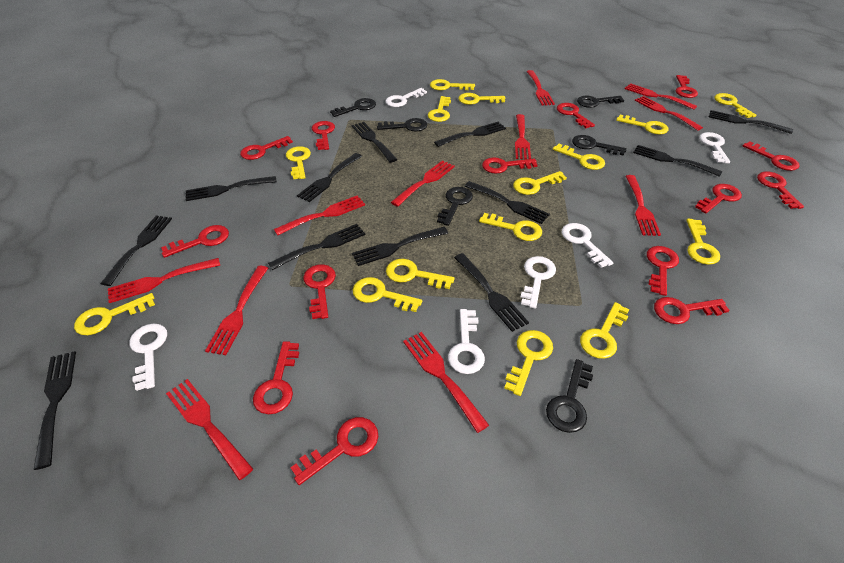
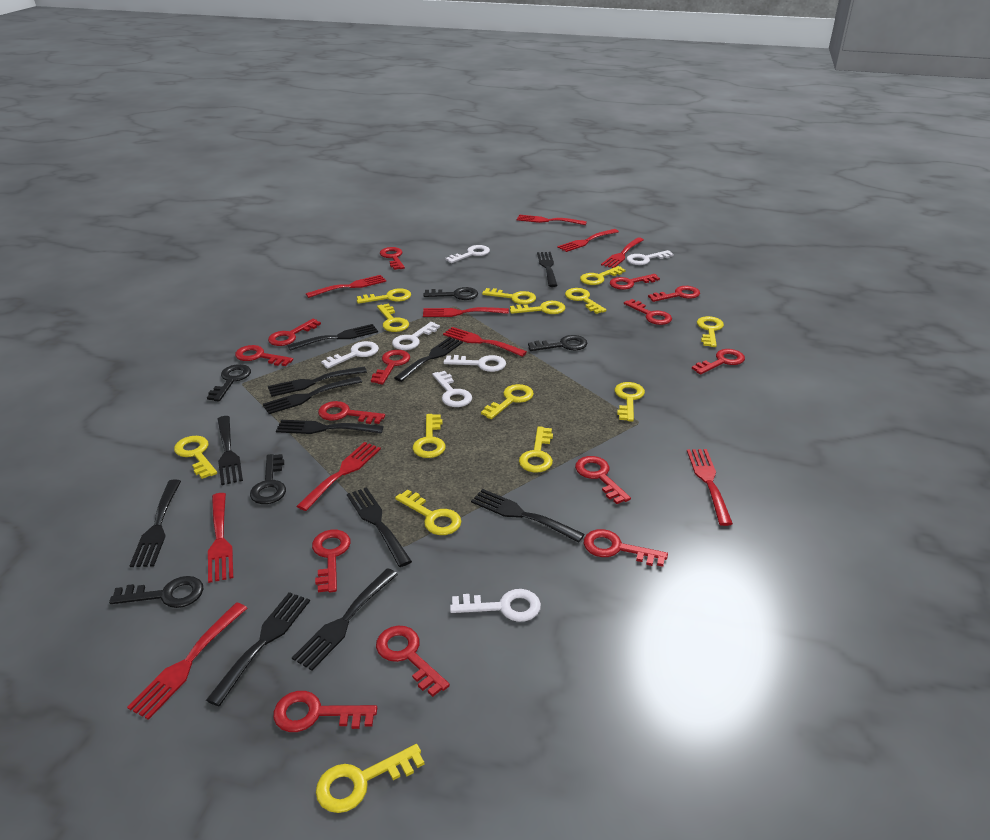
black key: [330,98,376,117] [377,118,427,131] [437,187,473,226] [546,359,593,433] [572,135,627,156] [577,96,624,108] = 6 -> [109,576,203,608] [207,364,251,401] [250,454,286,504] [423,287,478,300] [528,335,587,351] = 5
red fork: [108,258,221,303] [166,379,253,480] [205,266,268,355] [274,195,365,236] [391,160,455,207] [403,332,489,433] [515,114,531,159] [527,70,555,106] [625,83,697,110] [626,175,661,236] [634,96,703,131] = 11 -> [127,602,247,720] [208,493,233,583] [297,442,381,511] [306,275,386,298] [423,307,509,317] [443,327,527,357] [517,215,587,225] [557,229,619,252] [601,237,644,268] [687,449,733,526] = 10
white key: [129,324,167,391] [385,88,427,107] [448,309,485,374] [521,256,556,309] [562,223,613,268] [699,132,730,163] = 6 -> [321,341,379,369] [392,322,440,350] [432,371,472,407] [444,355,506,372] [445,245,490,263] [450,589,541,622] [627,250,674,265] = 7
yellow key: [74,293,155,335] [286,146,311,180] [353,277,422,312] [386,259,455,289] [428,96,451,122] [430,79,475,90] [459,93,505,105] [479,213,542,241] [504,330,553,396] [513,171,567,195] [553,144,605,170] [580,302,630,359] [616,115,669,134] [686,219,720,265] [714,93,757,118] = 15 -> [174,436,217,479] [316,744,424,813] [357,288,411,304] [377,304,409,332] [395,489,461,535] [413,414,446,458] [481,384,534,419] [482,288,536,304] [510,301,565,314] [519,426,553,472] [565,288,606,314] [580,266,625,285] [615,382,645,422] [697,316,724,347] = 14

